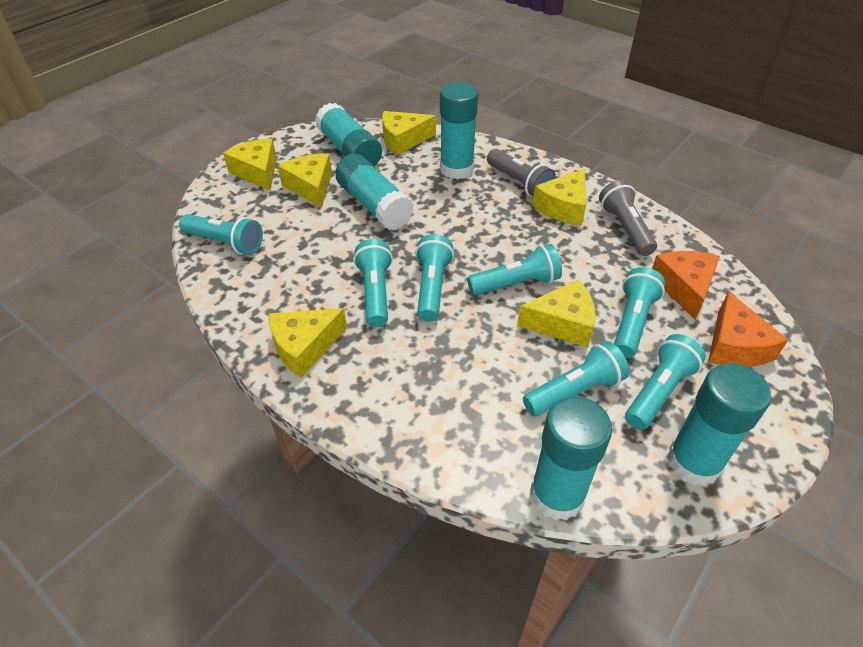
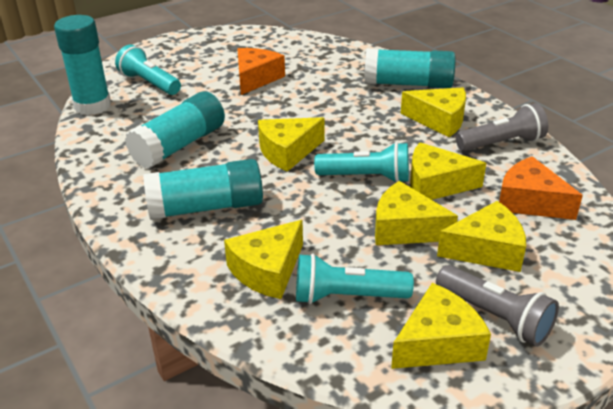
turquoise flashlight: [179,214,263,255] [353,239,393,327] [415,234,454,322] [467,244,562,295] [523,341,629,416] [614,267,665,358] [625,334,706,430] = 7 -> [115,45,181,95] [296,253,414,304] [314,142,409,182] = 3
turquoise glue stick: [315,103,382,166] [335,154,414,230] [440,82,478,179] [530,397,612,521] [667,363,771,486] = 5 -> [54,15,111,115] [125,92,225,169] [143,159,263,220] [364,48,456,88] = 4
yellow cheese: [223,138,277,191] [268,308,347,378] [278,153,332,208] [382,111,436,155] [517,280,596,347] [532,169,586,225] = 6 -> [224,220,303,299] [258,117,325,172] [375,181,458,245] [391,283,491,369] [401,87,466,137] [410,142,486,200] [437,201,526,272] = 7

